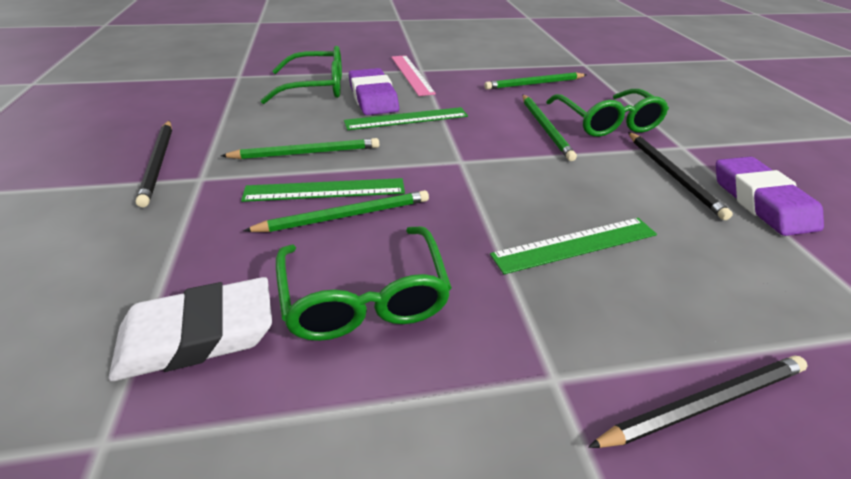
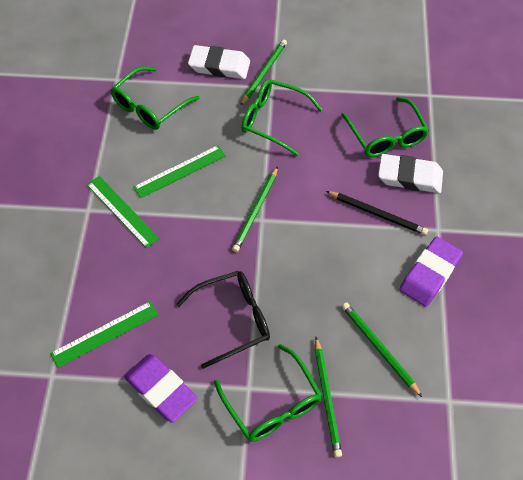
black glasses: none = 0 -> [177,271,270,369] = 1
black pencil: [135,121,172,207] [588,355,808,448] [628,132,733,220] = 3 -> [326,191,428,235] = 1
green glasses: [260,46,342,104] [276,226,452,341] [546,89,669,137] = 3 -> [110,66,200,130] [214,344,322,442] [242,79,323,156] [341,97,429,157] = 4
pink ruler: [391,55,436,96] = 1 -> none = 0
white eraser: [109,277,272,381] = 1 -> [188,45,250,79] [378,154,443,193] = 2

